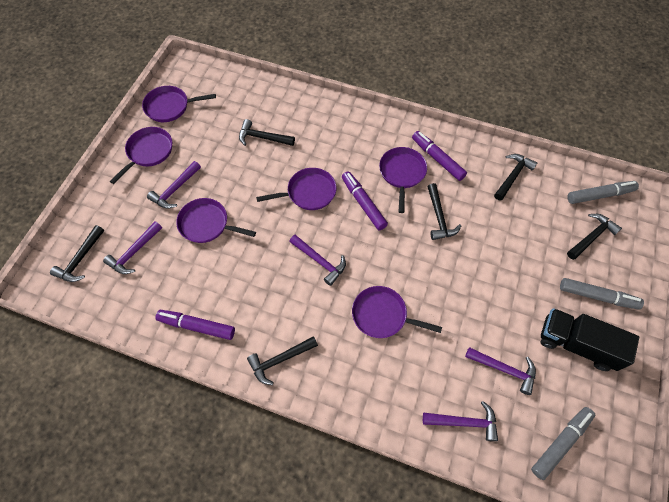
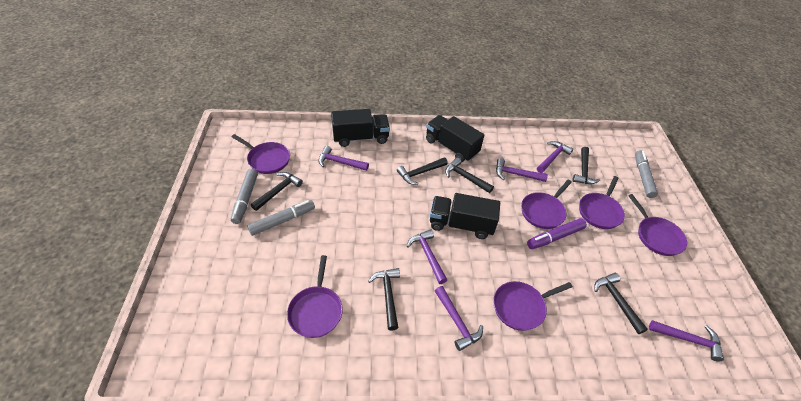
black truck: [541,308,639,371] = 1 -> [331,109,390,147] [426,115,484,162] [430,193,500,239] = 3
purple hammer: [103,221,162,274] [147,161,201,209] [289,235,346,286] [423,401,498,441] [465,347,536,395] = 5 -> [318,146,369,171] [407,229,447,284] [435,286,483,351] [496,158,548,182] [537,141,573,173] [649,320,724,362] = 6
purple marker: [156,310,235,340] [342,171,388,230] [412,131,467,181] = 3 -> [527,218,587,249] = 1

